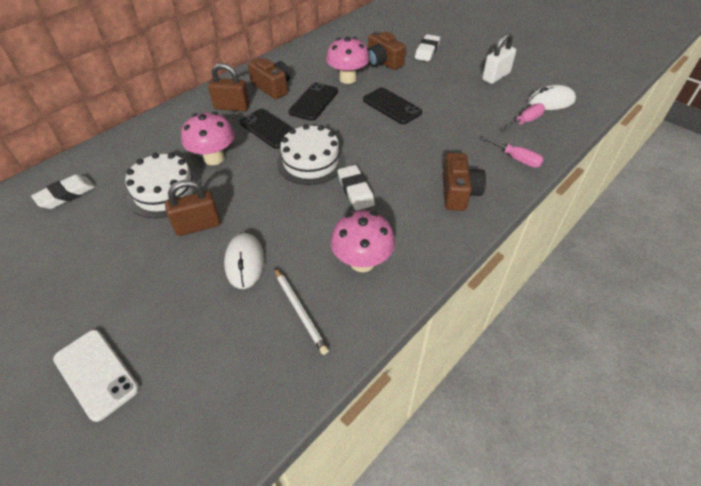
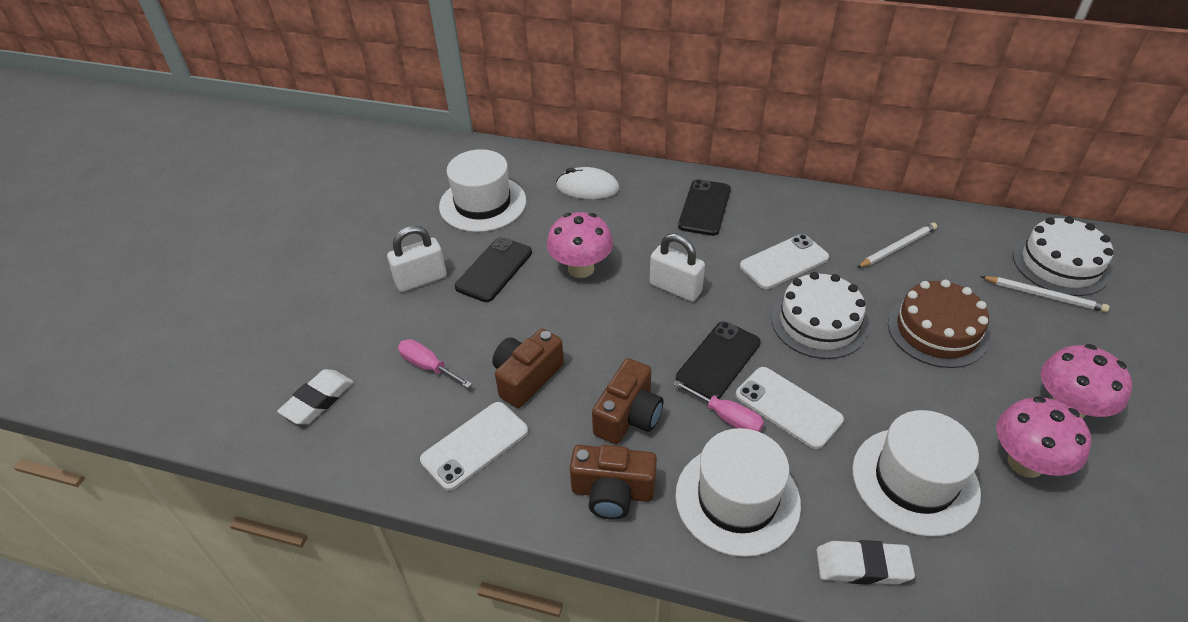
brown cake: none = 0 -> [888,280,989,368] = 1
brown padlock: [165,180,221,236] [208,63,250,111] = 2 -> none = 0
white eraser: [31,174,95,209] [338,165,375,211] [415,34,440,61] = 3 -> [277,369,354,425] [817,540,915,585] = 2
white hat: none = 0 -> [439,149,526,232] [675,428,801,557] [852,410,981,537] = 3
white mouse: [224,233,264,289] [528,85,576,110] = 2 -> [556,167,619,199] = 1
white padlock: [482,33,516,84] = 1 -> [387,226,447,292] [650,233,705,302] = 2
white pencil: [275,268,329,355] = 1 -> [857,223,937,268] [980,276,1109,312] = 2
white phone: [53,330,139,422] = 1 -> [420,402,528,491] [736,367,844,449] [740,234,829,289] = 3

